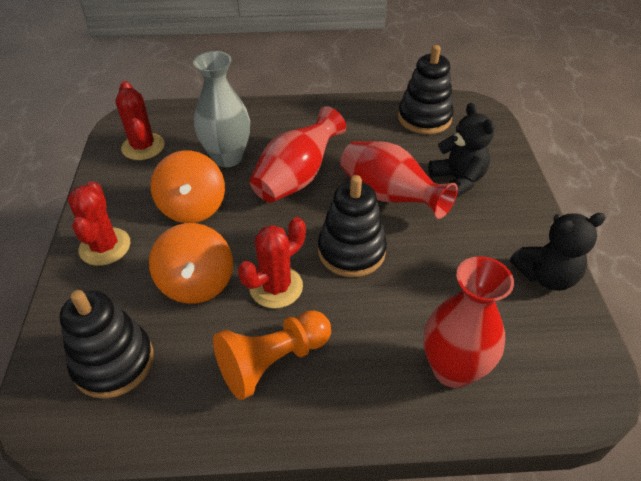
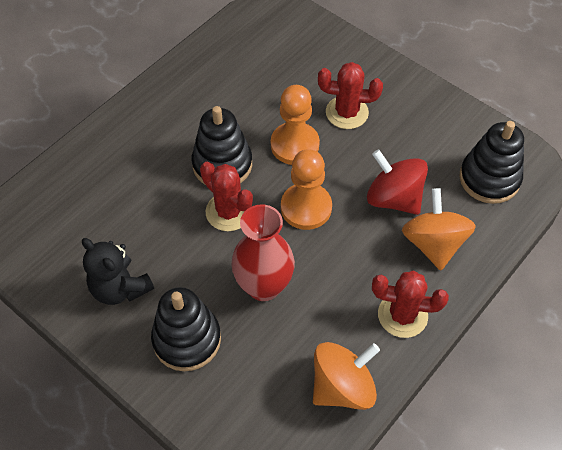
black teddy bear: [428,103,494,198] [510,213,606,291] = 2 -> [82,238,154,305] = 1
grey vase: [193,51,250,167] = 1 -> none = 0
orange pawn: [213,310,331,400] = 1 -> [271,85,320,165] [281,149,332,230] = 2
red spinning top: none = 0 -> [367,149,428,215] = 1
red vase: [250,106,346,203] [341,141,458,219] [423,256,514,388] = 3 -> [231,204,295,301] = 1

